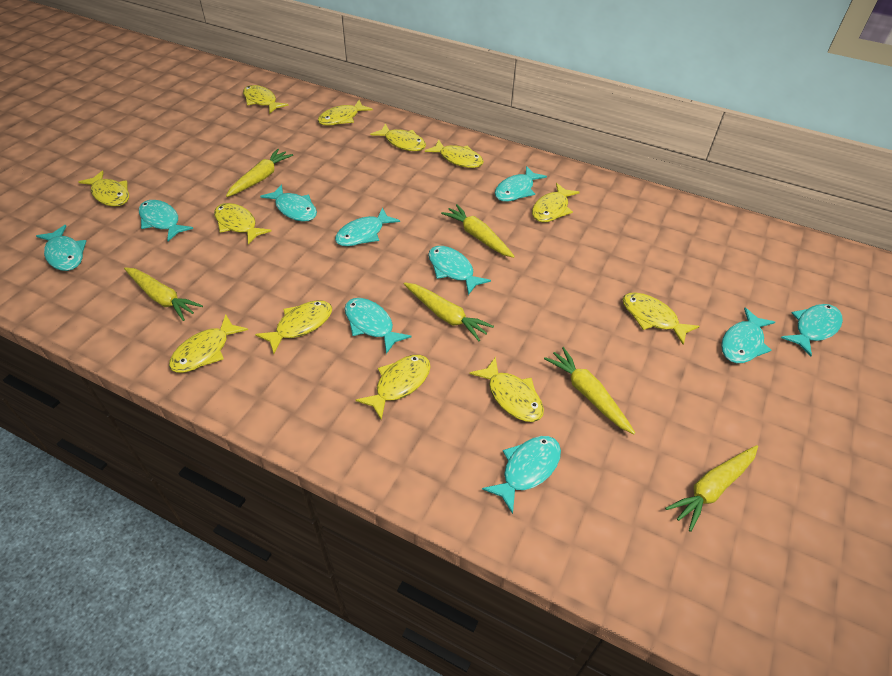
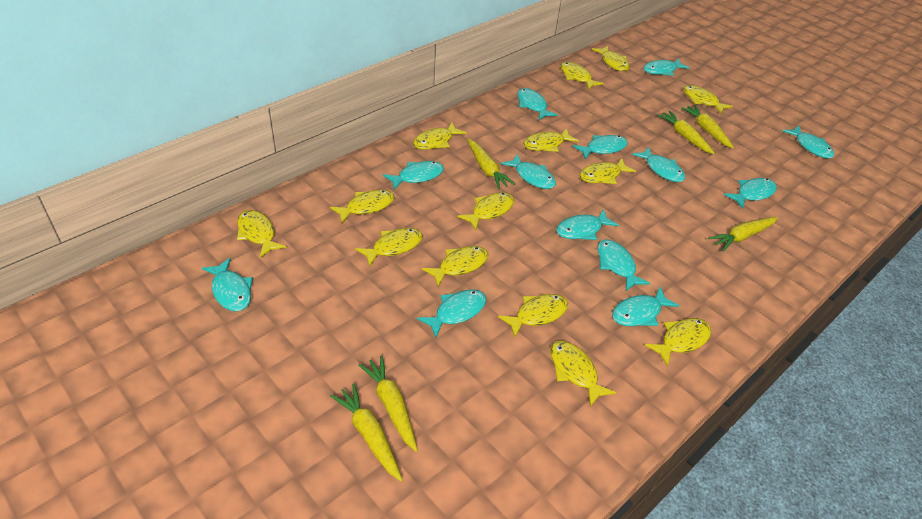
turquoise fish: [36,225,86,271] [139,200,193,241] [260,184,317,222] [335,208,400,246] [345,298,412,354] [428,246,491,295] [482,436,561,514] [495,166,547,202] [721,308,775,363] [781,304,843,356] = 10 -> [202,258,253,312] [383,161,444,190] [417,289,486,338] [501,154,556,189] [517,88,558,120] [556,209,619,240] [573,135,628,159] [598,240,650,291] [612,287,679,326] [632,147,685,182] [643,58,690,76] [724,178,777,209] [783,125,834,159] = 13
yellow fish: [78,171,129,206] [169,314,248,373] [214,203,272,245] [243,85,289,114] [255,300,332,354] [318,100,373,126] [356,355,431,420] [370,123,426,151] [425,139,484,168] [470,357,544,422] [532,183,580,222] [623,292,699,345] = 12 -> [237,210,287,258] [330,190,394,223] [355,228,423,267] [413,122,467,150] [422,246,488,287] [457,192,514,230] [498,294,568,337] [523,128,579,152] [550,341,616,407] [560,62,604,90] [579,158,636,184] [592,46,630,71] [645,318,711,367] [683,85,733,114] = 14

